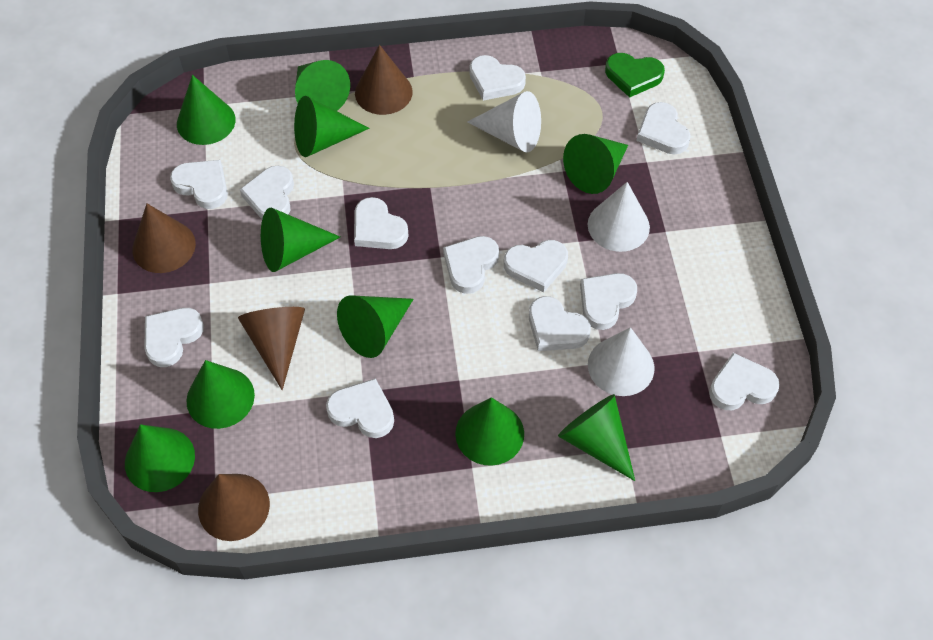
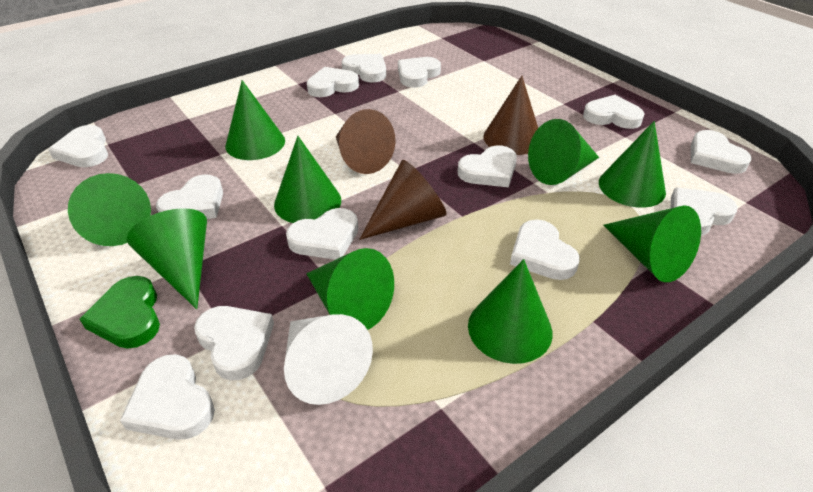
brown cone: [132,204,196,273] [198,474,270,541] [238,307,305,390] [355,45,413,115] = 4 -> [336,109,395,174] [360,160,447,240] [483,76,538,155] = 3
green cone: [125,424,195,492] [177,75,236,145] [186,360,255,429] [261,208,340,272] [294,96,369,157] [295,60,350,111] [337,295,413,358] [455,397,524,466] [558,394,635,481] [563,134,628,194] = 10 -> [68,173,151,246] [127,208,207,309] [225,80,285,160] [274,136,341,223] [306,248,394,330] [468,259,553,364] [528,119,599,185] [599,121,666,208] [604,205,701,282] = 9
white cone: [467,91,541,152] [588,182,650,252] [588,327,654,396] = 3 -> [284,314,373,405] = 1
white heart: [144,308,204,367] [170,160,228,209] [240,166,294,219] [326,378,394,438] [354,197,409,249] [443,236,499,294] [470,55,526,101] [504,240,568,292] [529,296,591,351] [580,273,637,330] [636,102,691,154] [709,353,780,410] = 12 -> [48,125,108,167] [120,354,215,440] [156,174,223,219] [194,306,274,381] [286,208,358,260] [307,67,359,97] [342,54,386,82] [398,57,441,88] [458,145,517,187] [510,219,580,280] [583,95,644,129] [671,188,737,236] [691,130,752,174] = 13

